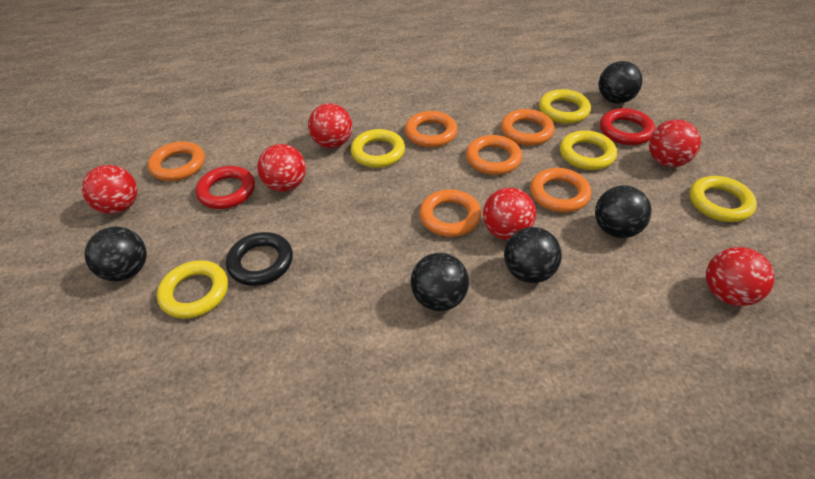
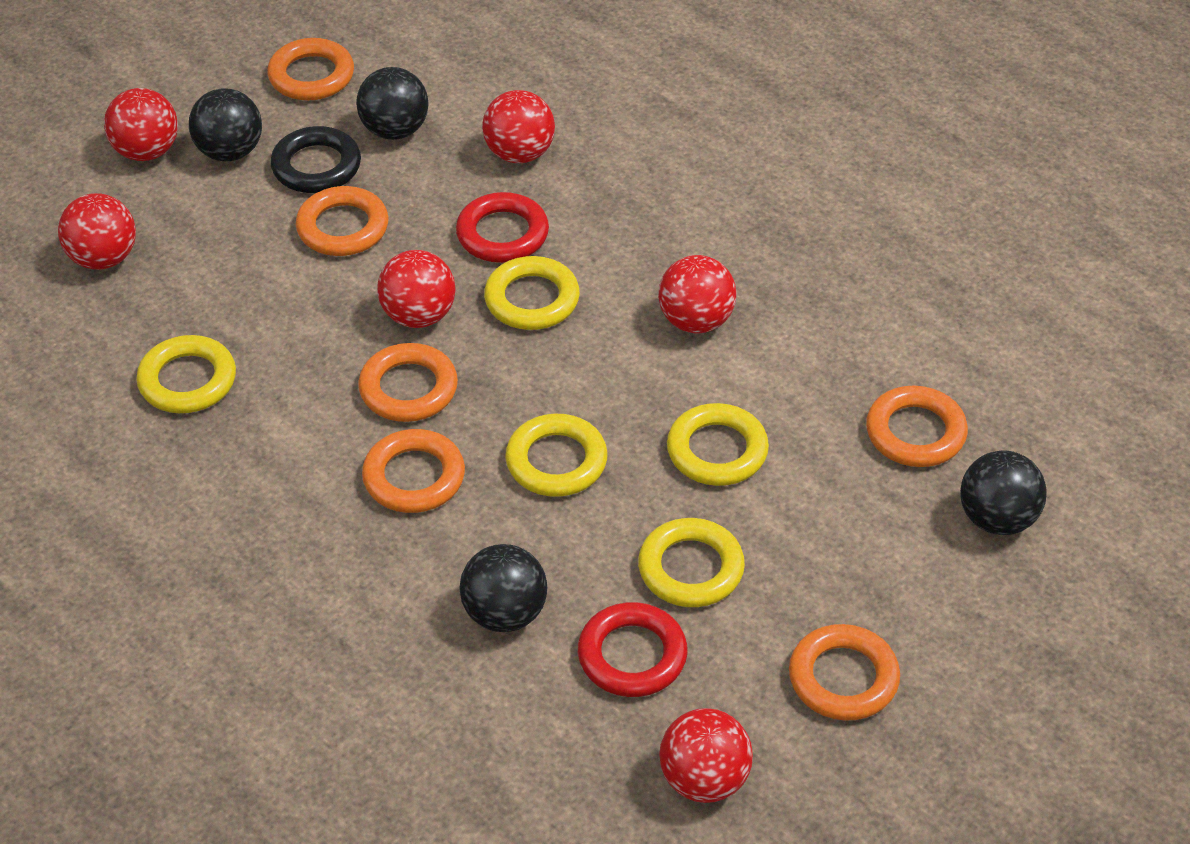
black ball: [85,227,147,281] [411,253,469,311] [504,227,562,283] [595,185,652,238] [599,61,642,104] = 5 -> [189,88,262,161] [356,67,429,140] [459,544,547,632] [960,451,1046,535] = 4

